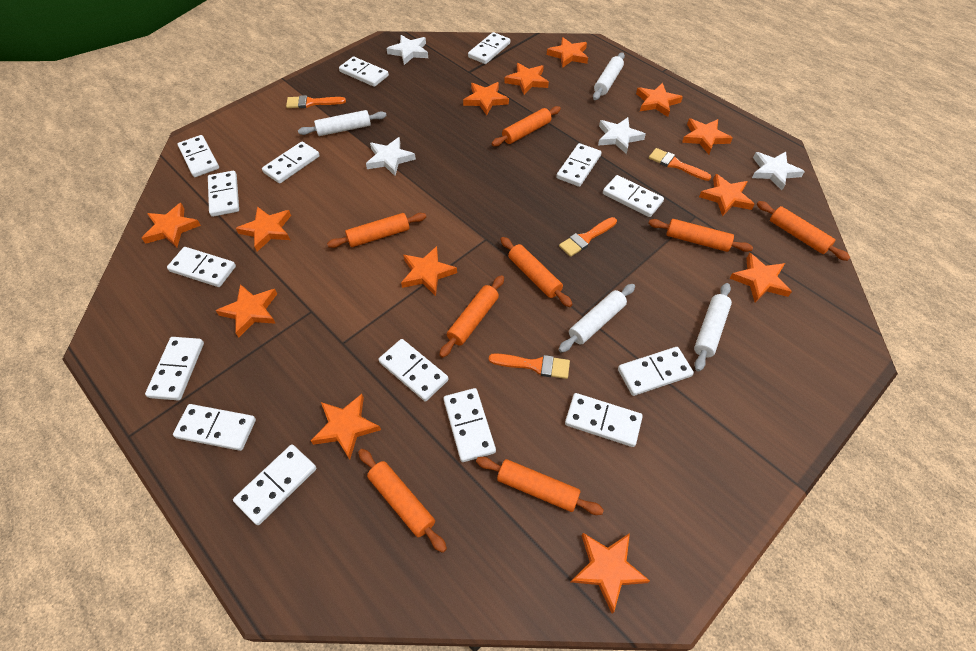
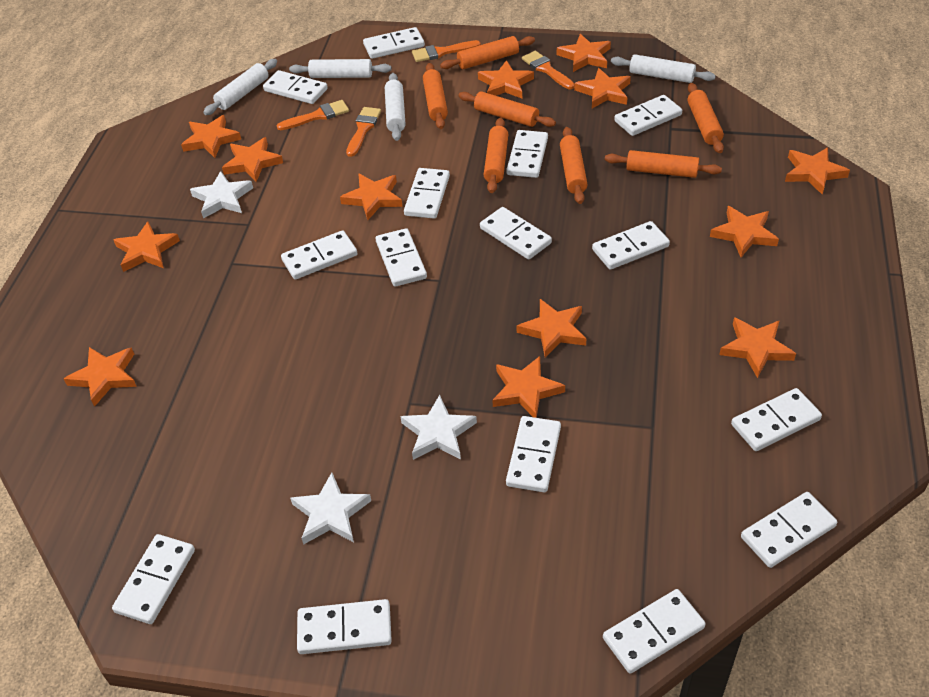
orange rolling pin: [327,213,426,248] [358,449,447,553] [439,275,504,358] [476,457,604,515] [492,106,561,146] [500,237,573,307] [648,219,753,252] [757,201,850,261] = 8 -> [423,63,448,129] [440,36,535,69] [458,91,556,127] [484,118,508,193] [560,127,588,204] [605,150,722,178] [687,83,724,153] = 7
white star: [366,137,416,176] [386,35,428,65] [598,117,646,154] [752,152,805,190] = 4 -> [190,171,253,218] [290,473,371,545] [400,395,477,460] = 3

